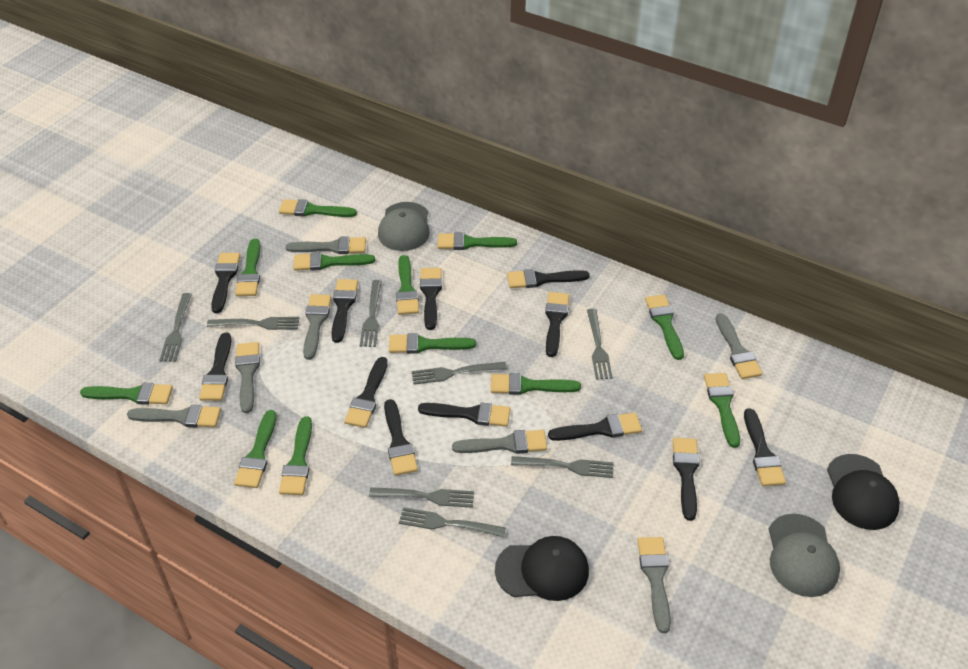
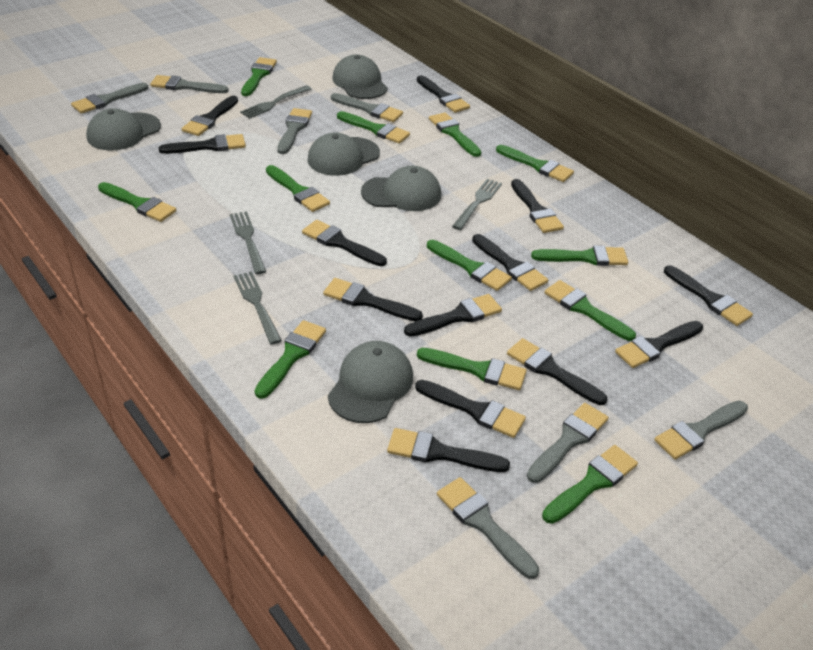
black brush: [199,333,231,401] [211,253,240,313] [331,279,358,343] [344,357,388,428] [384,399,418,476] [418,402,511,427] [420,268,442,330] [507,269,590,288] [545,292,570,357] [548,413,642,441] [673,438,700,521] [744,408,786,486] = 12 -> [159,134,246,154] [182,96,238,136] [302,220,387,266] [323,278,423,321] [387,428,510,472] [404,294,502,336] [415,380,526,438] [417,75,470,113] [472,234,548,291] [507,338,608,405] [511,179,564,233] [615,321,703,368] [664,265,753,326] = 13
black cap: [495,536,589,601] [827,454,900,530] = 2 -> none = 0
grey cap: [378,202,430,251] [769,514,840,597] = 2 -> [86,108,161,151] [307,133,380,176] [328,341,413,423] [332,55,388,99] [361,166,441,211] = 5
grey fork: [159,293,192,362] [207,317,299,330] [360,280,382,347] [369,487,474,508] [399,507,506,537] [412,362,507,385] [511,456,613,478] [587,309,613,379] = 8 -> [230,211,266,274] [234,271,282,344] [240,85,311,119] [452,179,502,230] = 4

